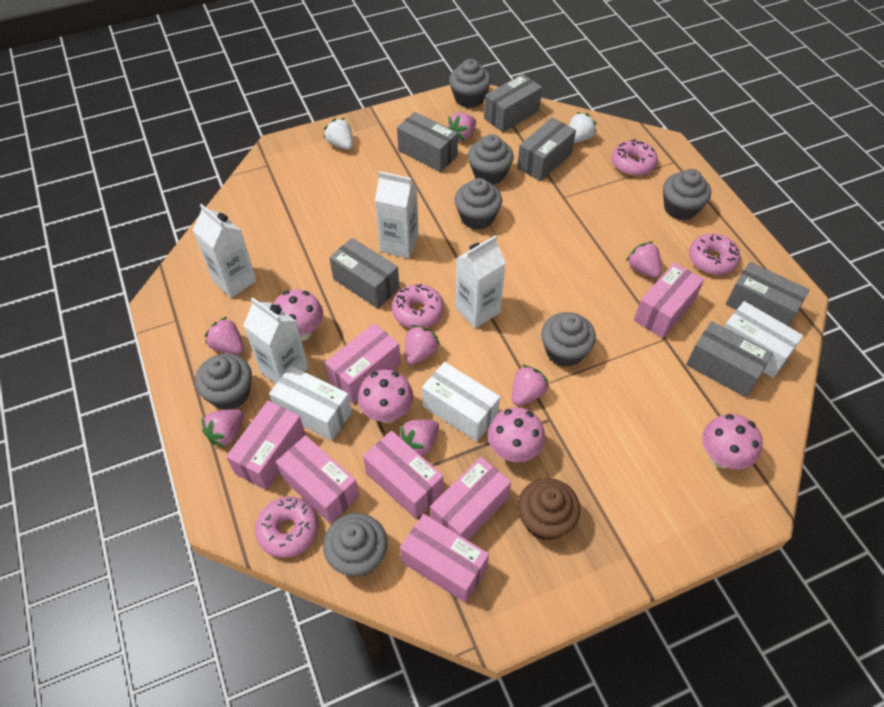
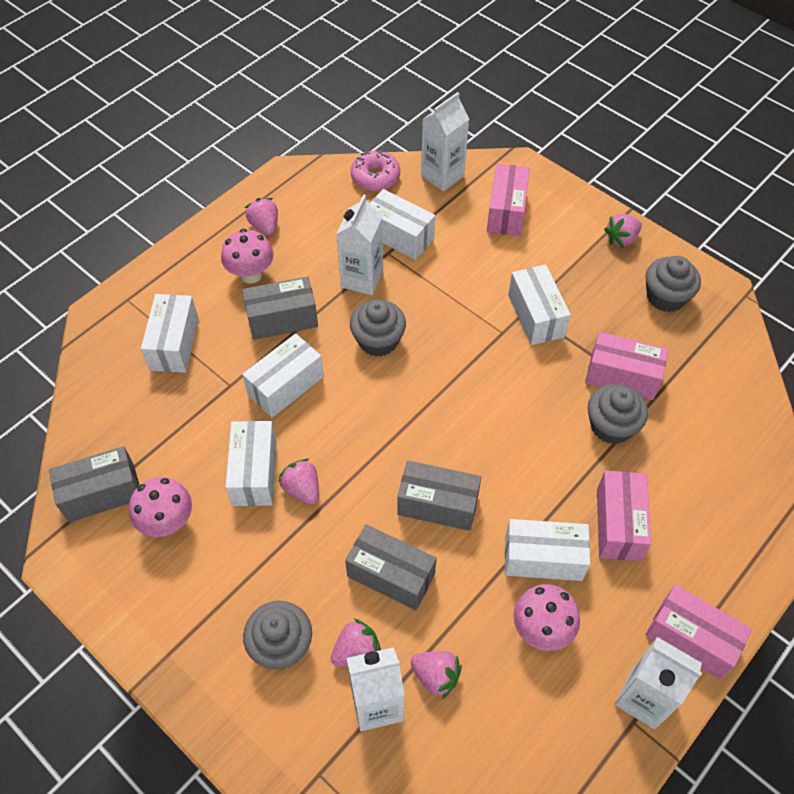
brown cupcake: [518,478,580,540] = 1 -> none = 0
grey box: [329,238,400,308] [397,112,458,172] [484,74,542,132] [517,117,576,181] [686,321,773,397] [726,262,810,326] = 6 -> [49,446,139,522] [242,276,318,340] [345,524,437,610] [397,460,481,531] = 4
grey cupcake: [195,354,252,410] [323,513,388,577] [449,59,491,108] [455,178,502,230] [468,134,514,185] [541,312,596,367] [663,169,711,220] = 7 -> [243,601,312,669] [350,300,406,357] [588,384,648,444] [646,256,701,312] = 4
pink box: [226,401,306,490] [276,435,359,524] [325,323,401,403] [363,431,443,519] [400,514,489,603] [430,457,511,540] [634,262,704,338] = 7 -> [487,164,530,236] [585,332,668,400] [597,471,651,561] [646,585,752,680] = 4
pink donut: [255,497,318,558] [392,284,444,328] [612,139,658,176] [689,234,741,275] = 4 -> [351,150,400,191] = 1
pink mushroom: [273,289,323,341] [358,370,413,423] [488,407,545,462] [702,414,763,469] = 4 -> [129,477,192,537] [221,229,274,284] [513,584,580,651] = 3
pink strawberry: [201,409,244,448] [205,317,244,354] [399,420,439,455] [405,325,440,365] [448,113,476,141] [512,365,549,406] [626,242,662,278] = 7 -> [245,198,278,236] [278,459,319,505] [331,619,381,667] [411,651,462,699] [604,213,642,248] = 5
white box: [269,366,352,441] [422,362,500,442] [724,301,803,378] = 3 -> [141,294,199,373] [225,421,276,506] [242,334,324,418] [369,189,435,260] [505,519,590,581] [508,264,571,345] = 6
white strawberry: [324,118,353,150] [569,112,597,143] = 2 -> none = 0

